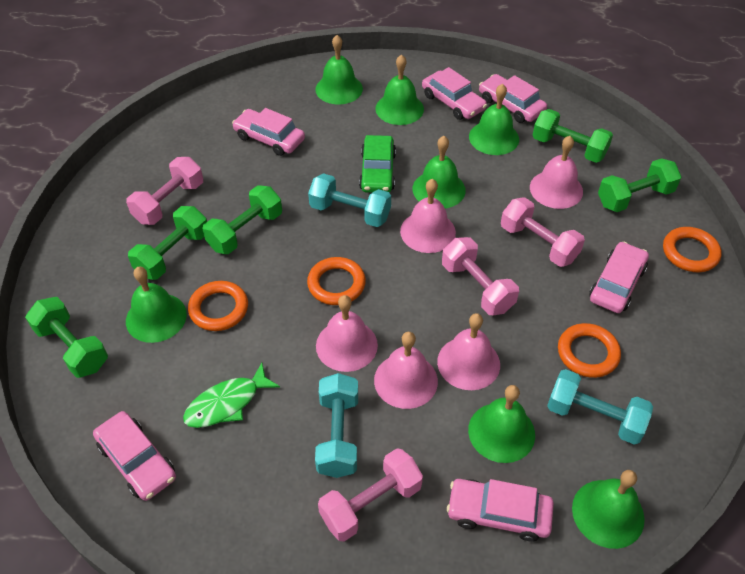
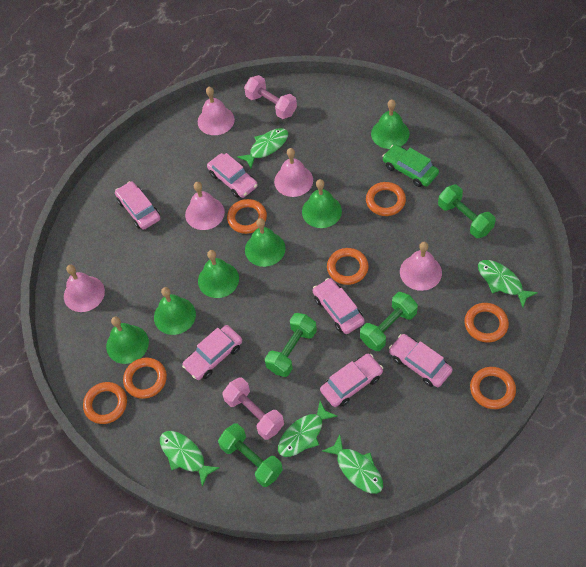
green bell: [126,267,187,343] [315,35,363,105] [375,54,424,125] [413,136,466,208] [468,385,535,463] [469,84,519,155] [572,470,645,549] = 7 -> [106,317,149,364] [154,287,196,335] [198,250,239,298] [245,218,286,267] [302,179,342,228] [371,99,409,149] = 6
green dumbbell: [25,297,108,378] [128,206,207,280] [203,185,282,254] [532,109,613,163] [598,158,681,212] = 5 -> [218,423,283,487] [265,313,317,377] [360,292,418,351] [438,185,496,238] = 4
green fish: [183,363,280,428] = 1 -> [160,431,220,487] [237,128,288,168] [278,401,337,457] [322,435,383,494] [478,260,538,307] = 5
orange ring: [188,281,248,331] [307,257,366,305] [558,323,621,378] [663,227,722,272] = 4 -> [83,382,127,424] [123,358,167,399] [227,199,267,234] [327,248,369,285] [366,182,406,216] [464,303,509,342] [470,367,516,409] = 7
pink dumbbell: [126,157,203,225] [318,448,423,542] [442,237,519,315] [501,197,585,267] = 4 -> [222,378,284,440] [244,75,297,119] = 2
turquoise dumbbell: [308,173,391,227] [315,373,358,478] [547,369,653,445] = 3 -> none = 0

